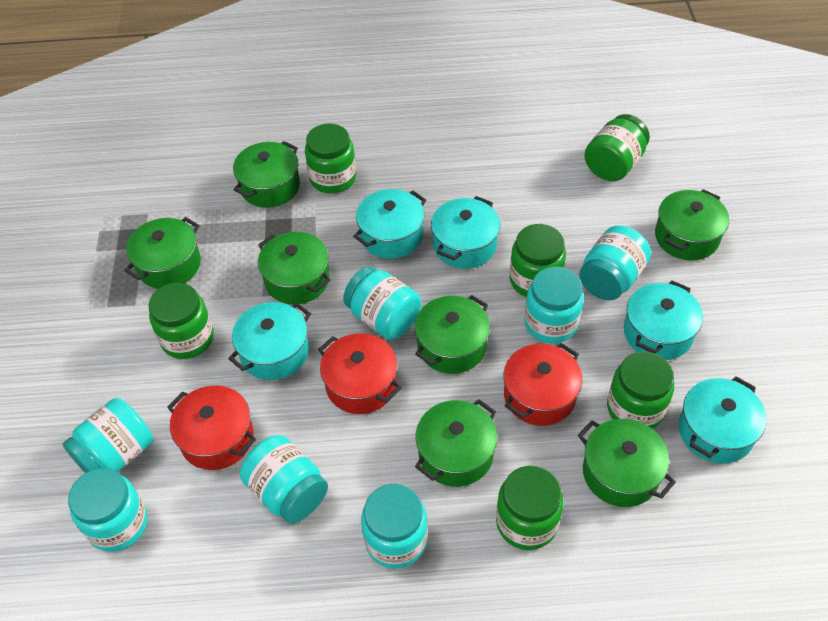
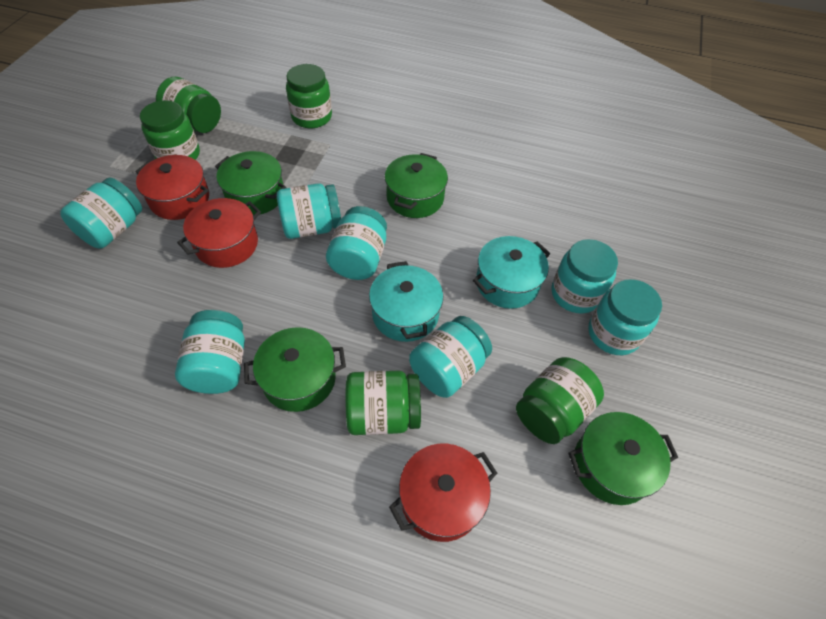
green jar: [148,283,214,359] [305,124,356,193] [496,466,564,550] [510,224,566,297] [584,114,650,181] [607,351,674,429] = 6 -> [140,100,200,160] [156,77,221,133] [286,64,332,128] [345,371,421,435] [516,357,604,444] = 5
green pot: [124,217,201,289] [233,141,300,208] [258,232,331,304] [415,295,490,374] [415,399,497,487] [578,419,676,507] [655,189,729,261] = 7 -> [215,151,286,215] [244,327,346,412] [385,153,448,218] [568,412,678,505] = 4
turquoise pot: [228,302,311,380] [353,189,426,259] [431,196,500,269] [624,280,703,360] [679,376,767,464] = 5 -> [369,261,443,342] [473,236,550,309] = 2

